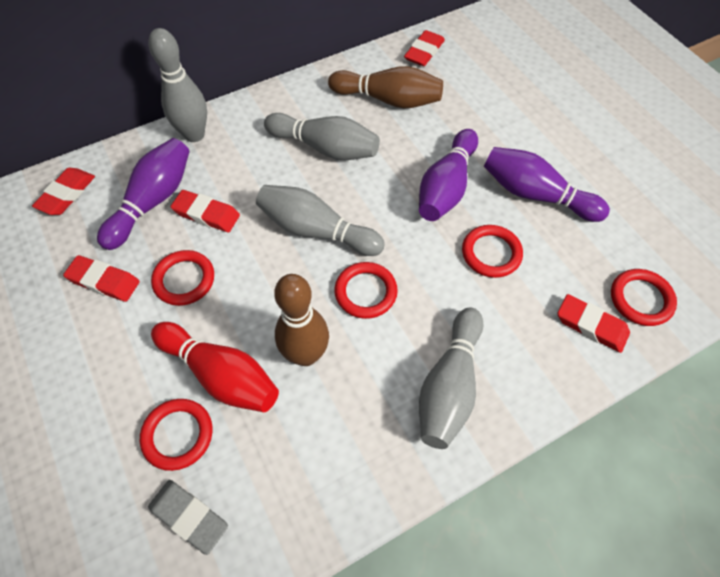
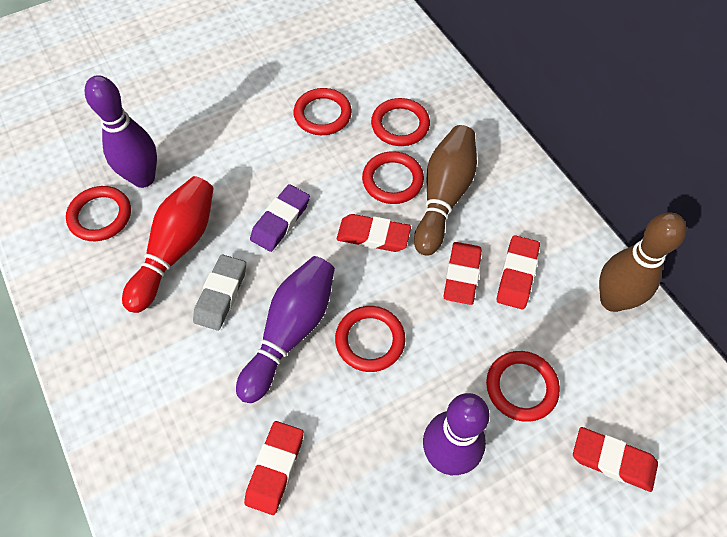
grey bowling pin: [148,28,207,142] [256,185,385,256] [264,113,380,160] [419,308,483,449] = 4 -> none = 0
purple eraser: none = 0 -> [250,184,310,252] = 1
red ring: [140,399,213,471] [151,250,214,306] [334,262,398,319] [462,225,523,278] [611,269,677,326] = 5 -> [66,186,131,241] [294,88,352,135] [335,306,406,372] [362,151,424,204] [371,98,430,146] [486,351,560,422] = 6

